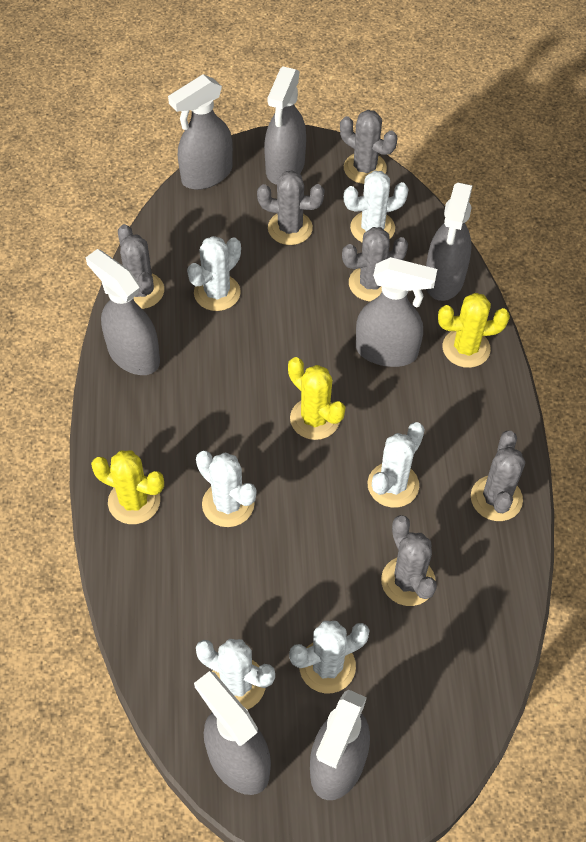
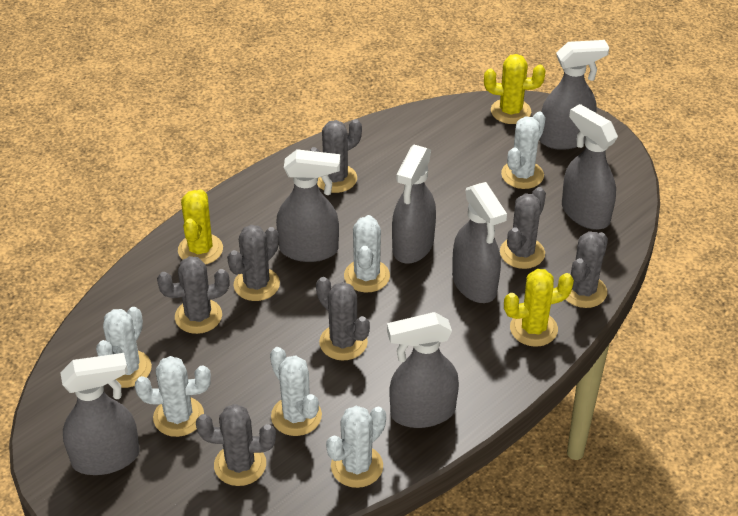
grey cactus: [118,224,164,309] [257,170,325,245] [340,110,397,184] [342,227,408,301] [381,515,437,606] [471,431,525,521] = 6 -> [157,256,230,334] [196,404,276,486] [227,225,280,301] [309,119,362,193] [316,277,370,361] [500,187,546,269] [565,231,608,308] = 7

